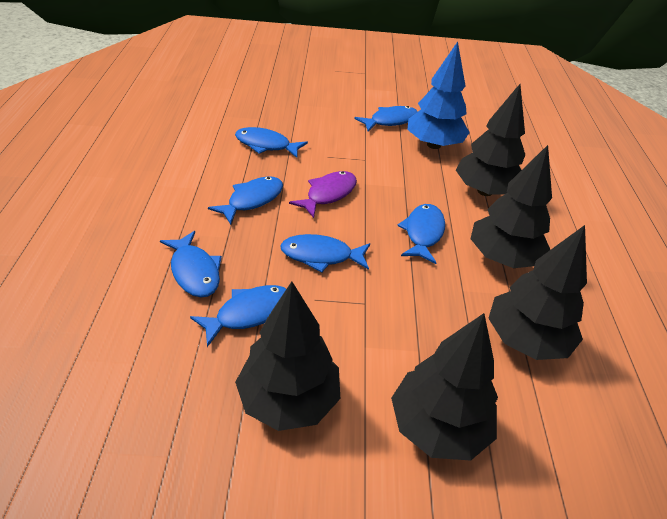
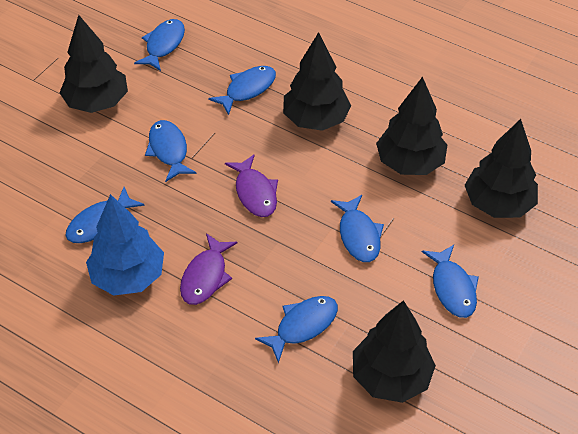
purple fish: [289,171,357,218] = 1 -> [180,233,237,305] [225,154,278,217] = 2

